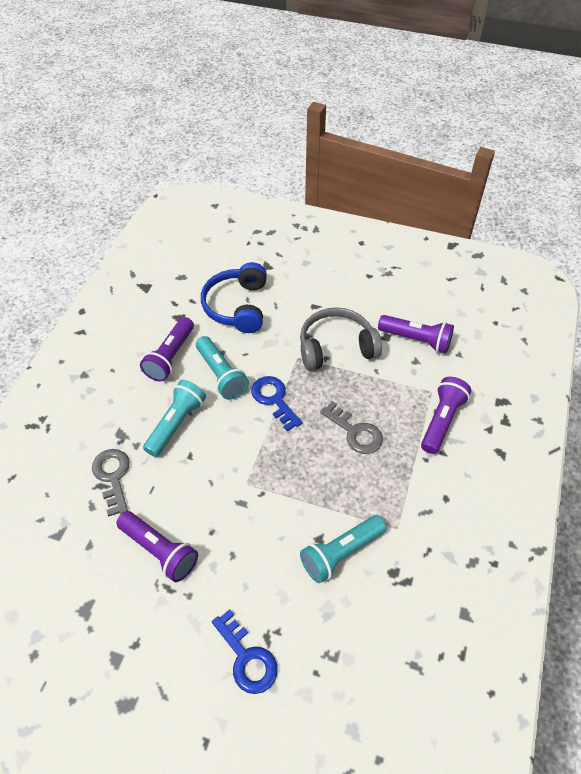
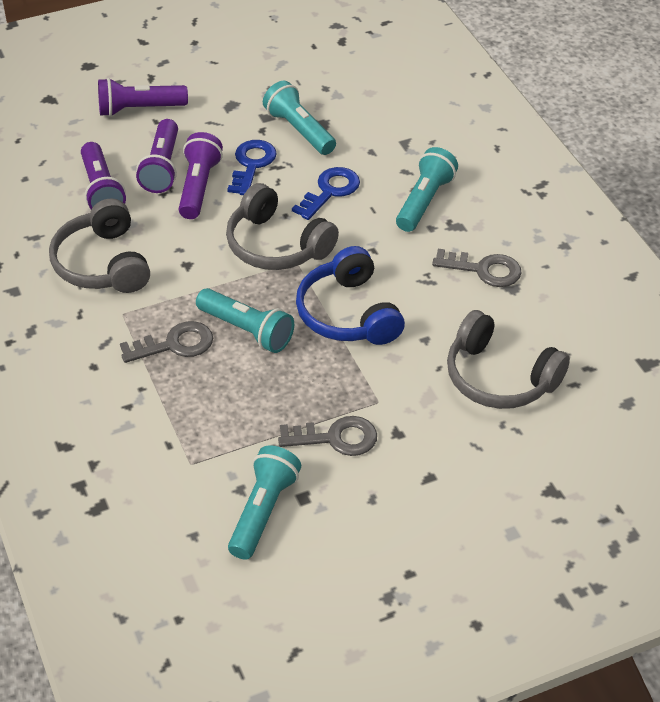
grey headphones: [300,307,382,370] = 1 -> [49,198,150,293] [226,183,339,270] [447,310,570,409] = 3
grey key: [92,449,130,517] [320,401,383,454] = 2 -> [120,321,213,363] [278,416,377,456] [432,249,522,287] = 3
turquoise flashlight: [143,380,206,457] [196,336,249,400] [300,515,387,583] = 3 -> [196,288,294,353] [228,445,301,560] [263,81,336,155] [396,147,458,232] = 4

